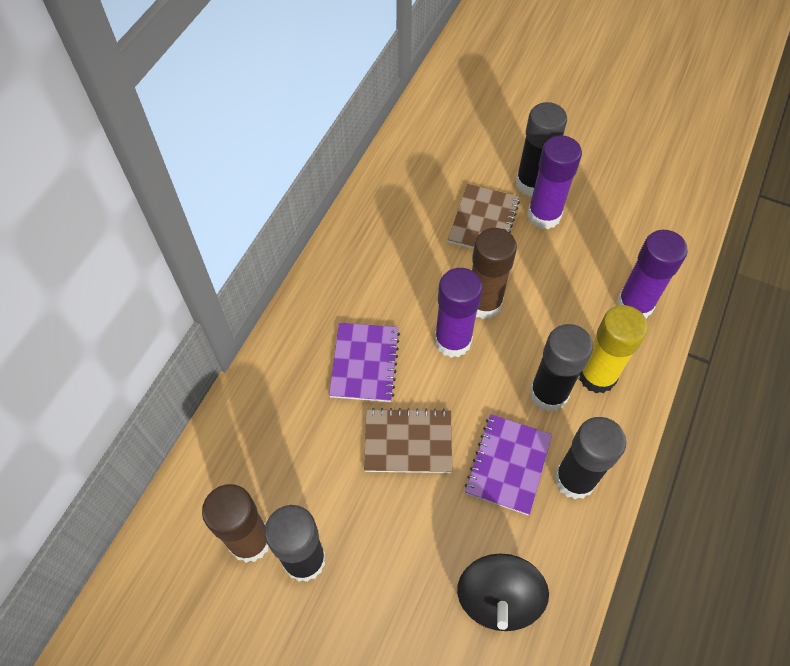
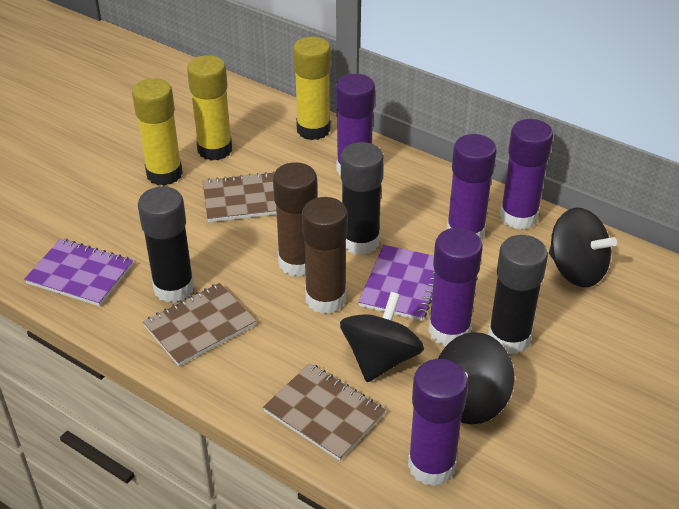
black glue stick: [264,505,326,582] [516,102,567,197] [529,324,593,412] [554,417,626,499] = 4 -> [138,187,195,303] [341,142,384,255] [488,235,548,354] = 3
black spinning top: [457,553,549,631] = 1 -> [340,292,424,382] [438,332,515,424] [549,208,617,287] = 3
brown notebook: [364,408,452,473] [448,184,520,249] = 2 -> [143,283,256,366] [203,171,277,222] [263,363,386,461] = 3
purple glue stick: [435,268,483,358] [527,135,582,229] [617,230,688,319] = 3 -> [336,74,375,176] [408,359,468,486] [428,228,483,346] [446,134,497,241] [500,119,553,230] = 5
yellow glue stick: [579,305,648,393] = 1 -> [132,78,183,185] [187,55,232,161] [293,37,331,140] = 3

